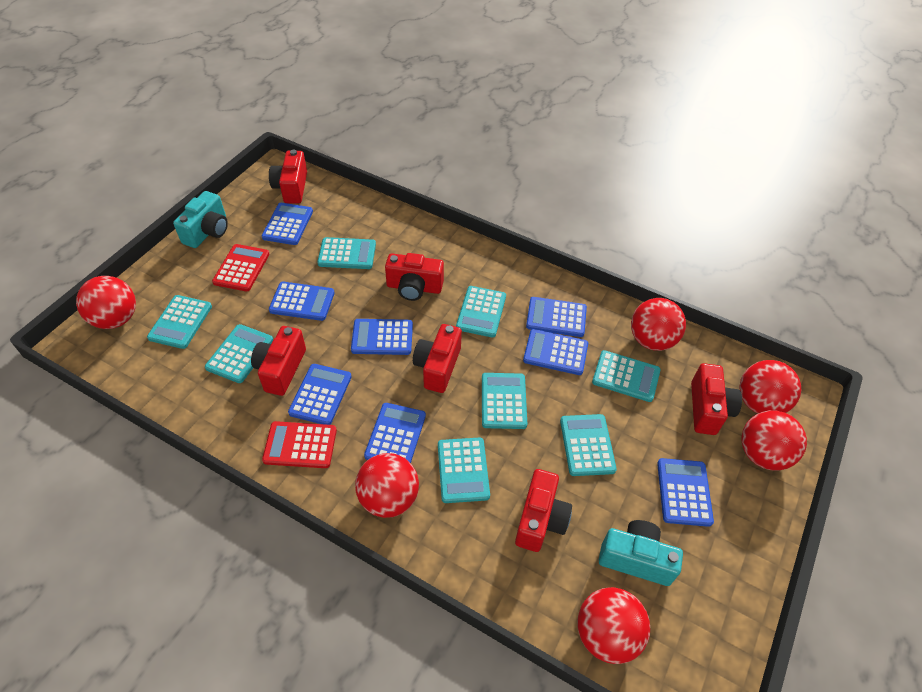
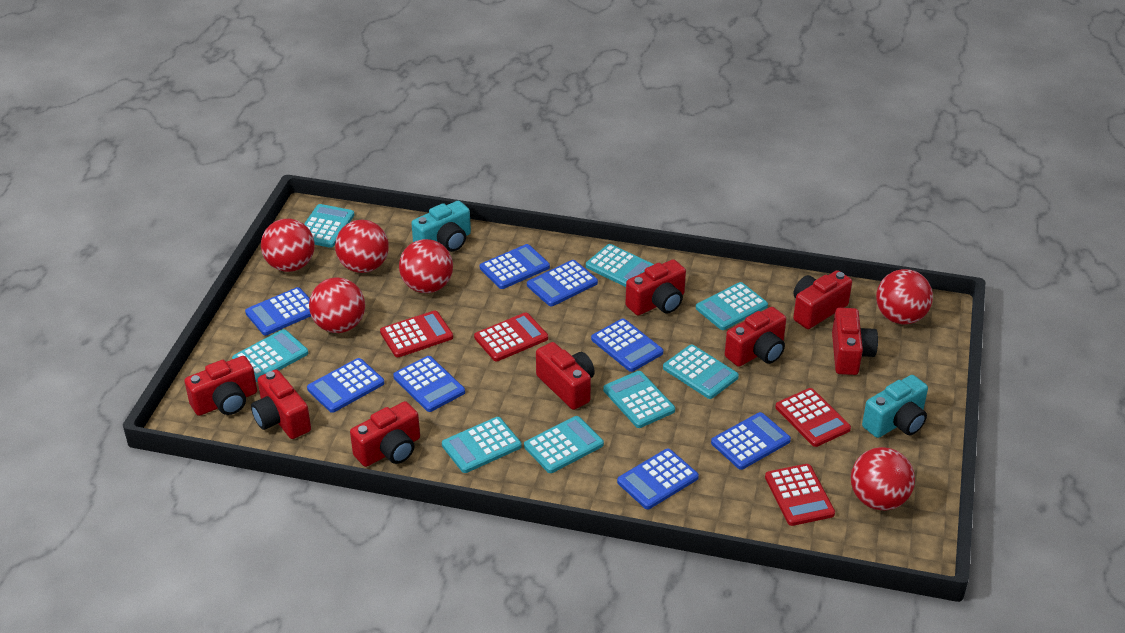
red calculator: [212,244,270,291] [262,421,337,468] = 2 -> [380,310,453,357] [474,312,548,361] [765,464,835,526] [775,388,851,447] = 4
red camera: [251,326,306,396] [269,150,307,204] [385,253,444,301] [413,324,462,393] [515,469,572,552] [691,363,742,435] = 6 -> [185,356,257,416] [251,369,311,439] [350,401,420,467] [536,342,595,410] [625,259,686,315] [725,307,786,367] [793,270,852,329] [832,308,878,375] = 8

